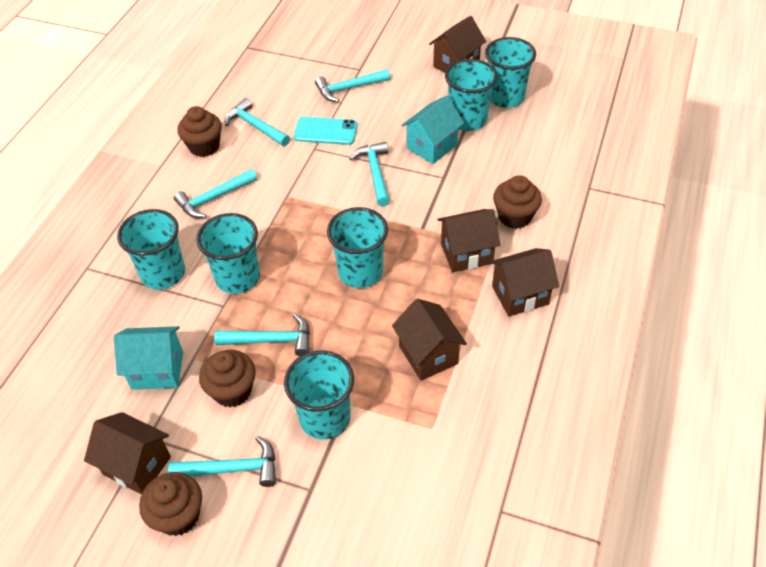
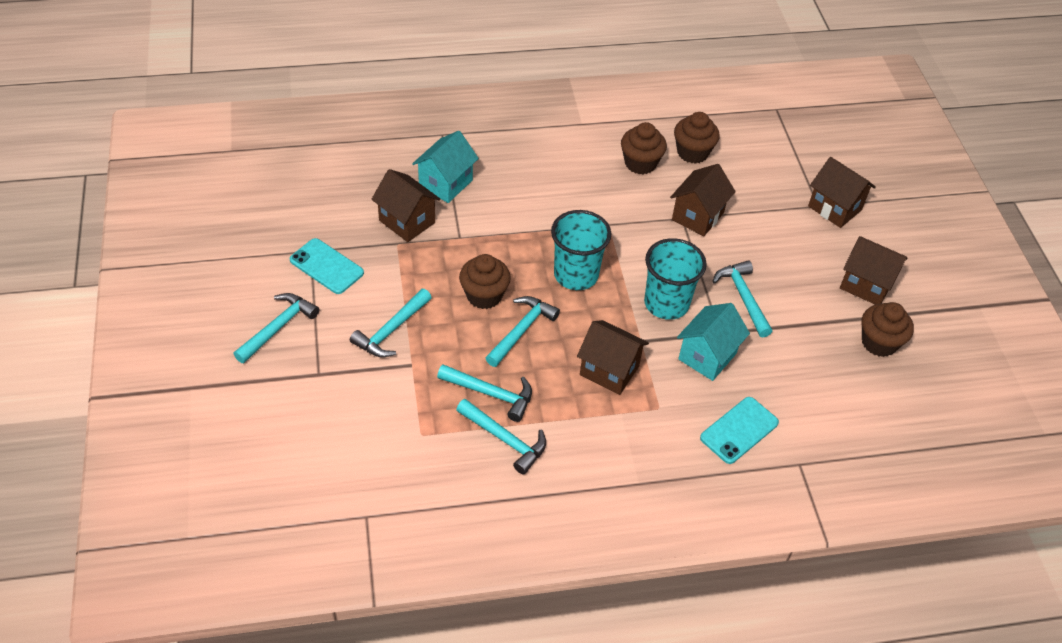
turquoise cup: [117,209,185,289] [196,213,260,294] [284,350,354,439] [327,207,388,288] [445,59,497,131] [485,37,536,108] = 6 -> [551,210,611,290] [644,238,707,320] = 2
turquoise phone: [294,117,358,145] = 1 -> [289,238,364,294] [700,397,779,464] = 2

